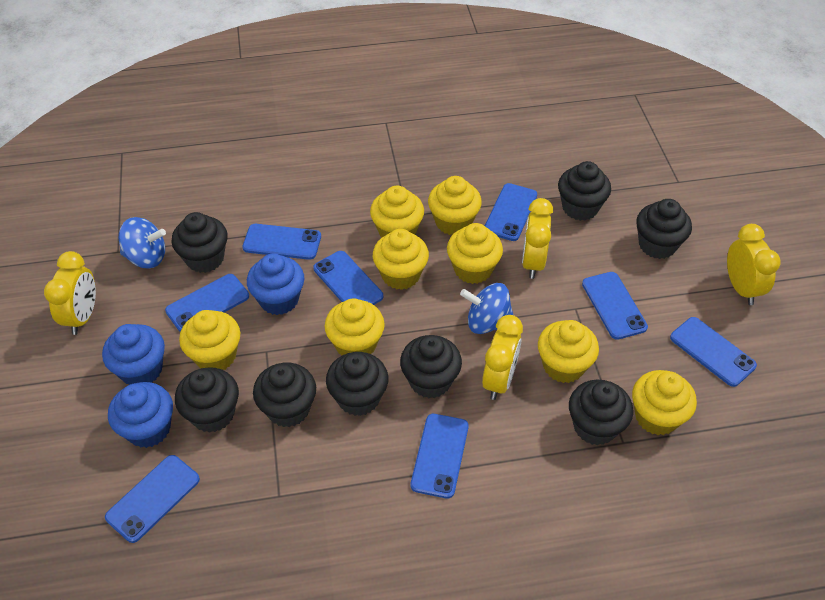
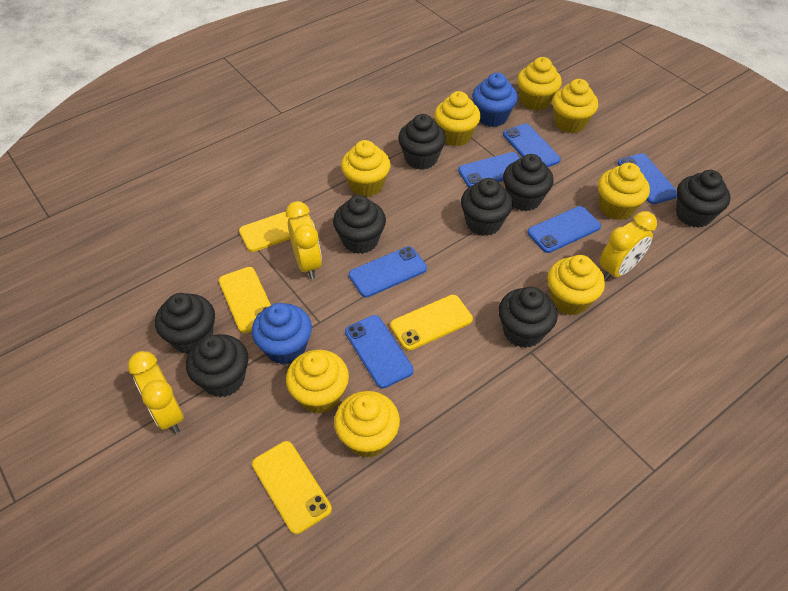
blue cupcake: [102,324,165,385] [108,382,173,448] [247,253,304,315] = 3 -> [252,303,312,364] [472,73,518,127] = 2
blue phone: [105,455,200,543] [165,274,249,332] [242,224,321,260] [313,251,383,305] [411,414,469,499] [485,183,537,241] [582,272,648,340] [670,317,757,387] = 8 -> [345,315,414,389] [349,246,427,297] [458,152,520,187] [503,124,561,167] [527,206,601,253] [617,153,677,204] = 6
blue spinning top: [119,217,166,268] [460,283,513,334] = 2 -> none = 0
yellow clock: [44,251,96,335] [482,315,523,400] [522,198,553,279] [727,224,781,305] = 4 -> [128,351,184,434] [286,201,322,279] [600,211,657,281] = 3
yellow phone: none = 0 -> [219,267,271,333] [239,211,315,252] [252,441,332,534] [390,295,473,351] = 4

